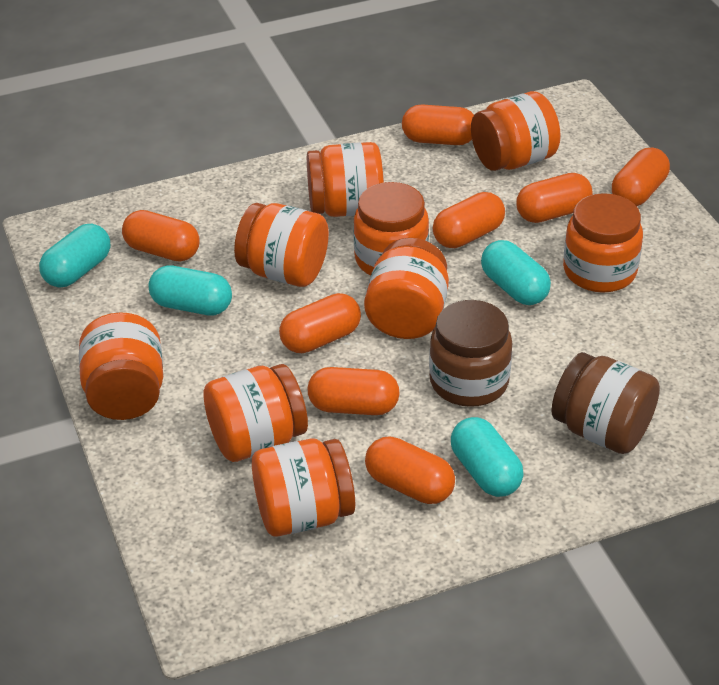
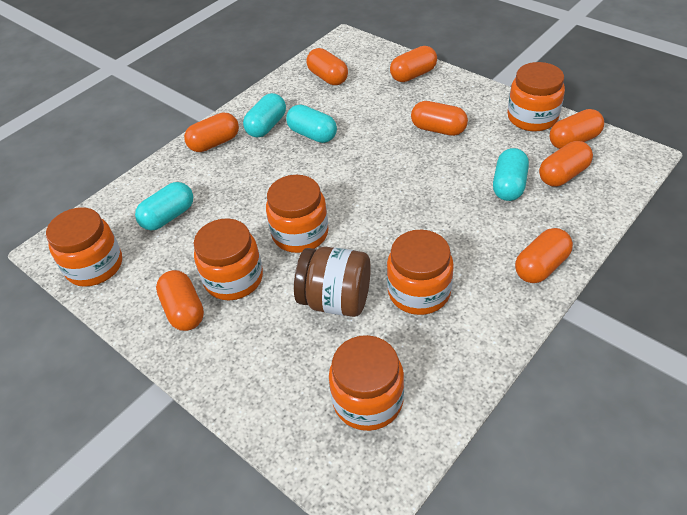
brown jar: [429,300,512,407] [551,352,660,454] = 2 -> [294,246,371,317] = 1
orange jar: [79,312,163,420] [203,364,308,462] [234,203,329,287] [252,439,355,537] [307,142,384,217] [353,182,429,275] [364,238,449,339] [471,91,561,171] [563,193,643,293] = 9 -> [46,207,122,287] [194,218,263,300] [266,175,329,253] [329,335,404,431] [387,229,454,315] [507,62,565,131] = 6

